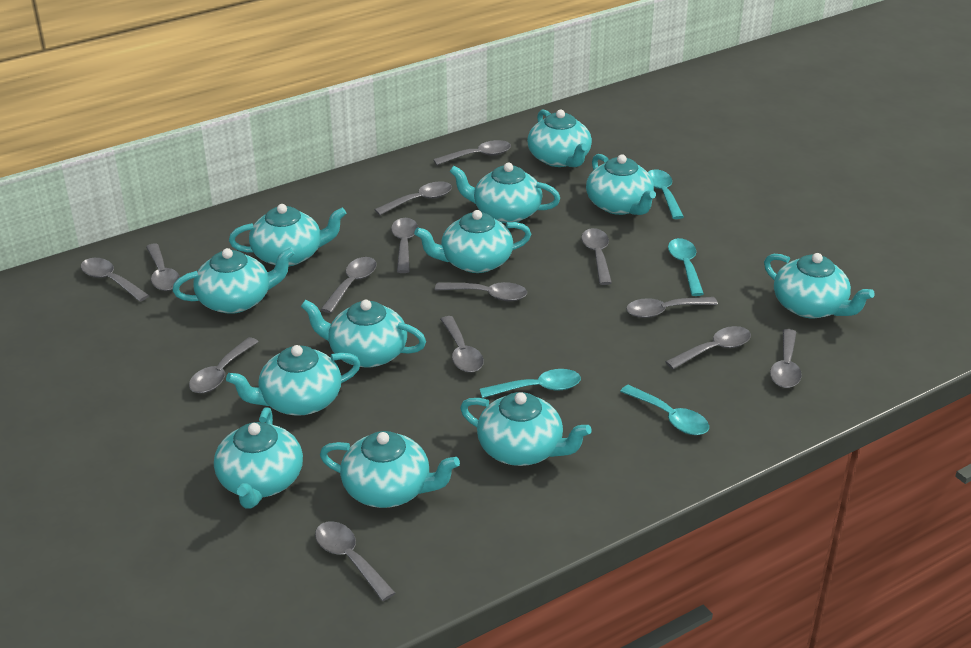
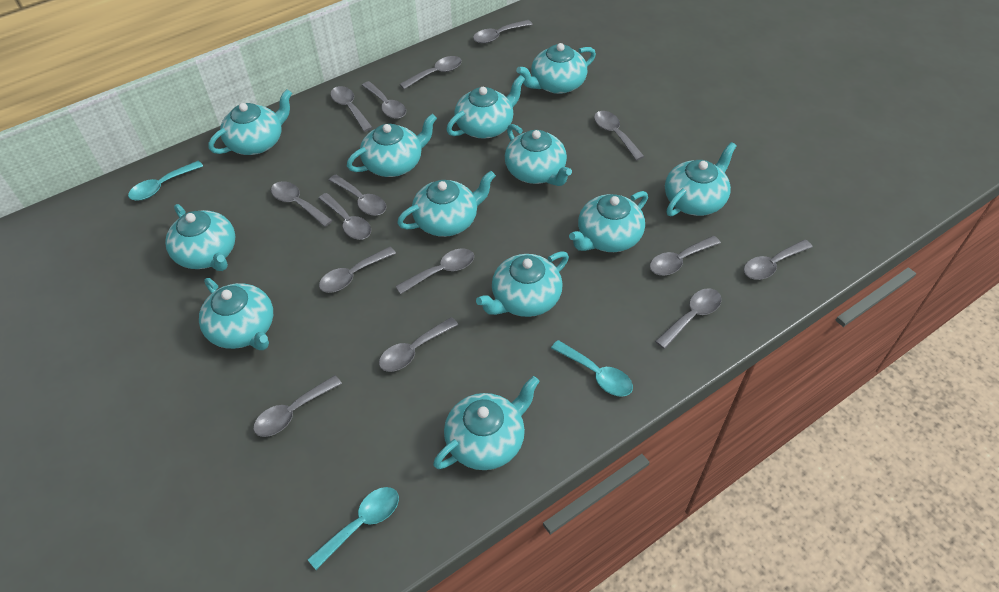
grey spoon: [81,258,149,302] [146,243,180,291] [189,337,258,393] [315,521,395,601] [321,257,377,313] [374,181,452,215] [391,218,418,273] [433,140,511,165] [435,282,527,301] [440,316,484,373] [581,228,612,285] [626,297,718,318] [666,326,751,369] [770,329,802,388] = 14 -> [253,375,342,437] [271,181,333,227] [318,193,371,240] [319,247,396,293] [329,174,386,216] [330,86,373,132] [362,81,406,119] [379,317,458,372] [395,248,474,294] [400,56,462,89] [473,20,533,44] [594,111,645,161] [650,236,721,275] [655,288,721,349] [744,240,812,280] = 15
turquoise spoon: [480,369,581,398] [620,385,709,435] [648,170,684,219] [668,238,704,296] = 4 -> [128,161,203,201] [307,487,399,570] [551,340,633,397] = 3

